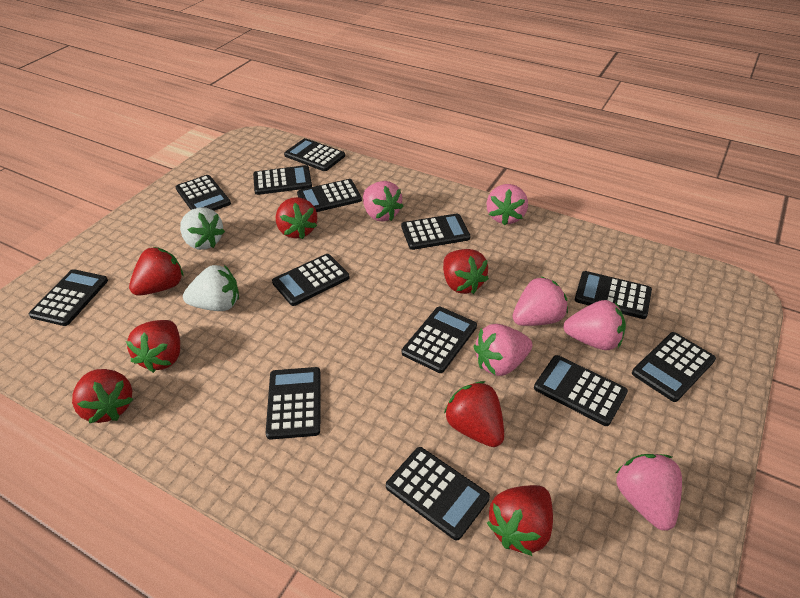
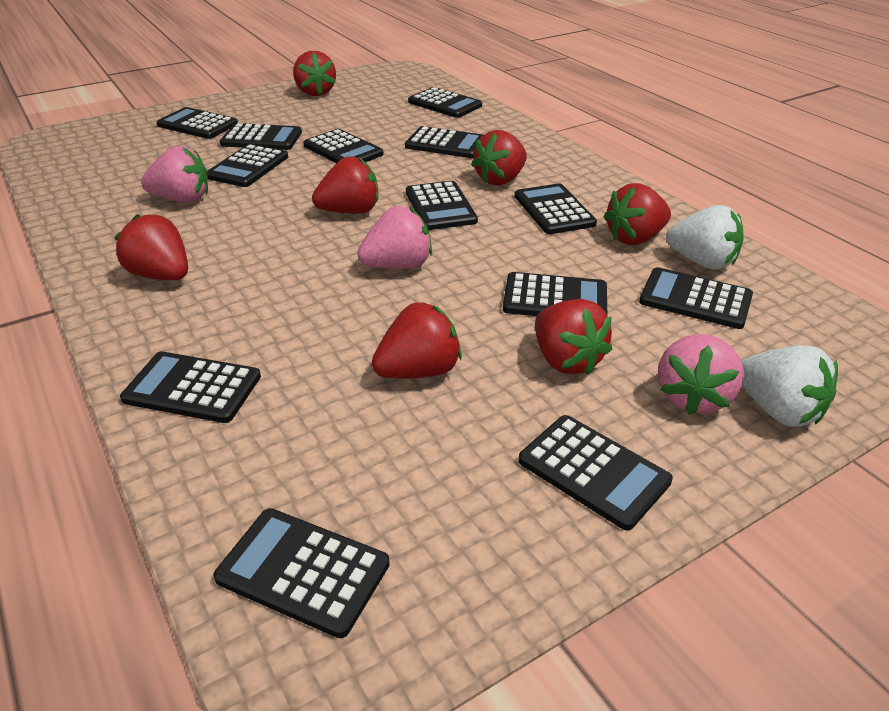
pink strawberry: [363,181,404,221] [474,324,533,376] [486,184,528,226] [513,276,568,326] [563,300,626,350] [616,454,682,531] = 6 -> [141,146,208,202] [357,206,432,269] [658,334,744,415] = 3

